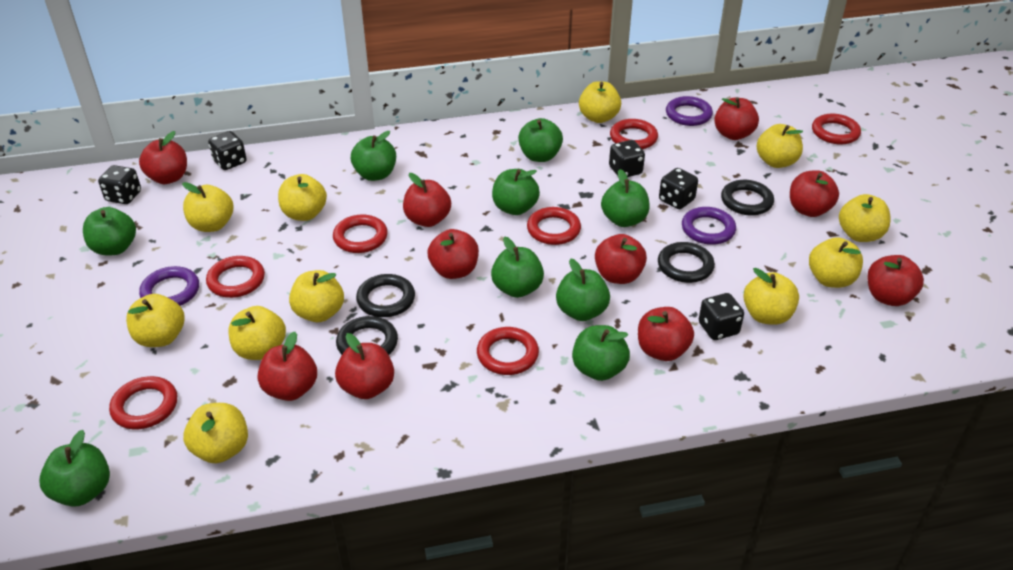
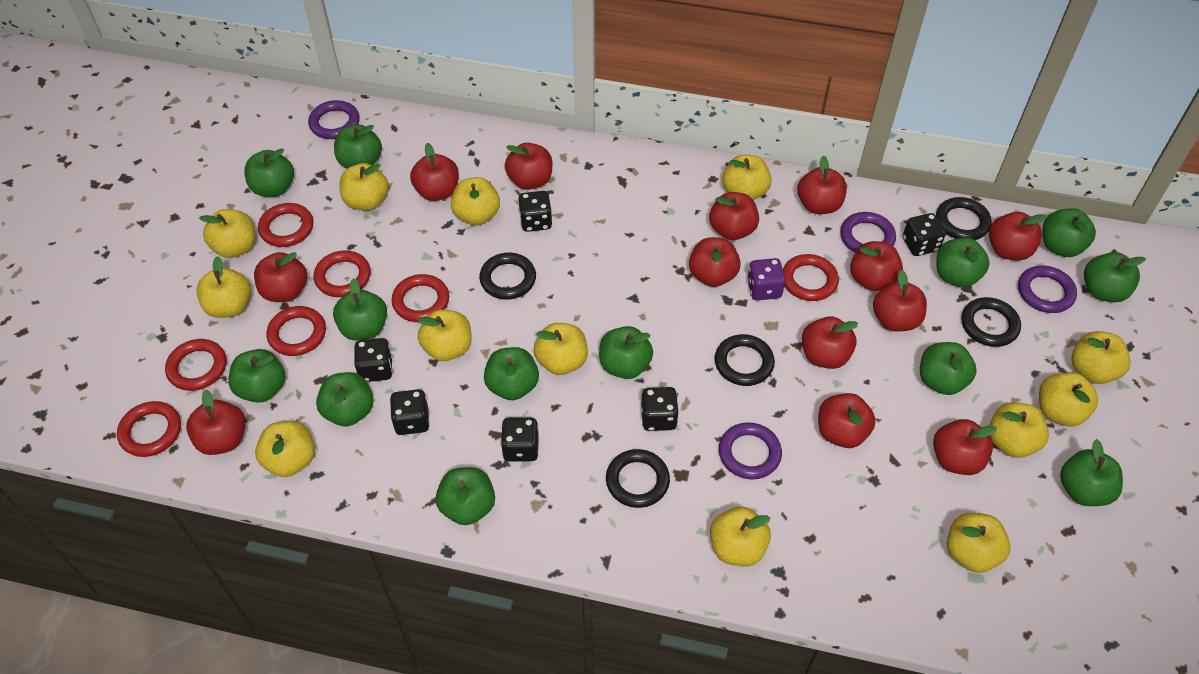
black dice: [98,165,141,204] [208,131,247,170] [609,140,645,177] [659,168,698,209] [699,293,744,340] = 5 -> [355,338,393,382] [390,389,430,435] [501,417,539,461] [518,191,552,232] [641,387,679,431] [903,213,946,256] = 6
black ring: [336,316,398,355] [356,274,415,317] [658,242,715,283] [721,180,774,215] = 4 -> [479,253,536,300] [606,449,670,508] [715,334,775,386] [936,197,992,240] [961,297,1021,347] = 5
green apple: [39,430,110,507] [83,207,136,256] [351,131,396,181] [491,237,544,298] [492,169,540,215] [518,118,563,162] [556,259,610,321] [572,325,630,381] [601,169,650,227] = 9 -> [228,349,285,403] [244,148,294,197] [316,372,374,426] [333,278,387,340] [334,124,382,169] [436,467,495,525] [484,347,539,400] [599,326,653,379] [920,342,977,395] [937,238,990,287] [1042,208,1096,257] [1060,439,1123,506] [1084,252,1146,303] = 13
purple dice: none = 0 -> [747,258,785,300] = 1
purple ring: [139,266,199,306] [666,96,713,126] [682,207,736,245] = 3 -> [308,100,360,139] [719,422,782,480] [840,212,896,252] [1018,265,1077,313] = 4
red apple: [139,131,187,184] [258,332,317,401] [335,333,394,399] [403,173,451,227] [428,229,479,279] [595,234,647,284] [638,307,694,361] [714,97,759,140] [790,170,839,217] [867,255,924,306] = 10 -> [186,389,246,455] [254,252,307,302] [410,143,459,201] [505,143,552,190] [689,237,741,287] [709,192,759,240] [797,156,847,214] [802,316,858,369] [818,393,876,448] [850,241,903,291] [873,270,927,332] [933,419,997,475] [989,212,1046,261] = 13
yellow apple: [126,294,184,347] [182,182,233,232] [183,403,248,463] [228,306,286,360] [278,174,327,221] [289,270,344,322] [579,81,621,123] [743,268,799,325] [757,124,803,168] [809,237,863,288] [839,194,890,242] = 11 -> [196,256,251,318] [199,209,255,258] [255,421,315,477] [339,163,389,211] [418,309,472,361] [451,177,500,225] [534,323,588,375] [710,507,771,566] [723,155,772,200] [947,513,1010,573] [989,402,1049,458] [1039,372,1098,426] [1071,331,1131,384] = 13

